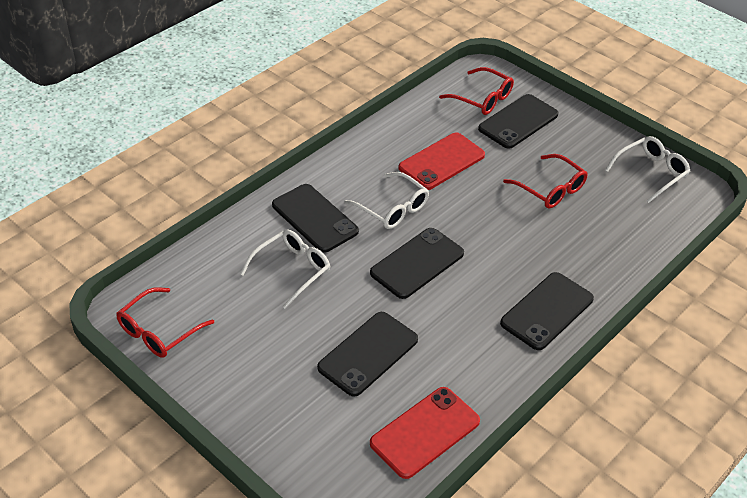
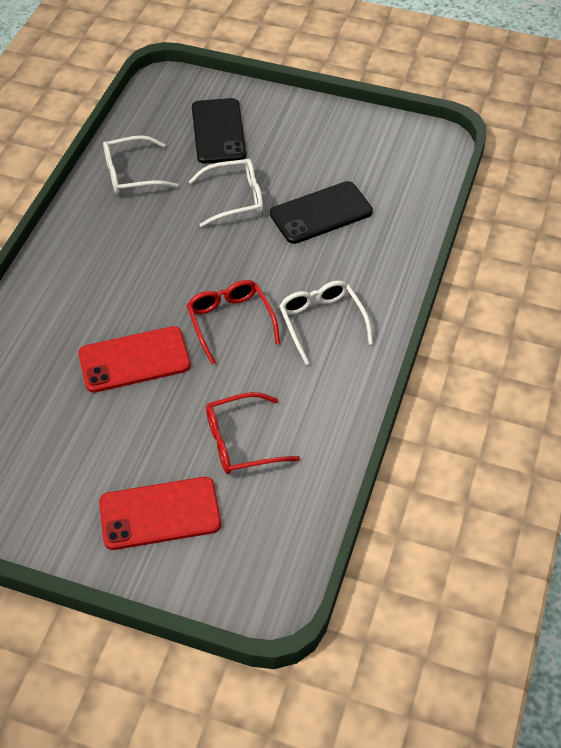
black phone: [272,184,359,253] [317,312,418,397] [370,228,464,299] [478,94,559,149] [500,272,594,350] = 5 -> [192,98,246,164] [270,181,373,244] = 2
red glasses: [116,287,214,358] [439,67,514,115] [503,154,588,208] = 3 -> [186,280,280,365] [206,392,300,474] = 2

